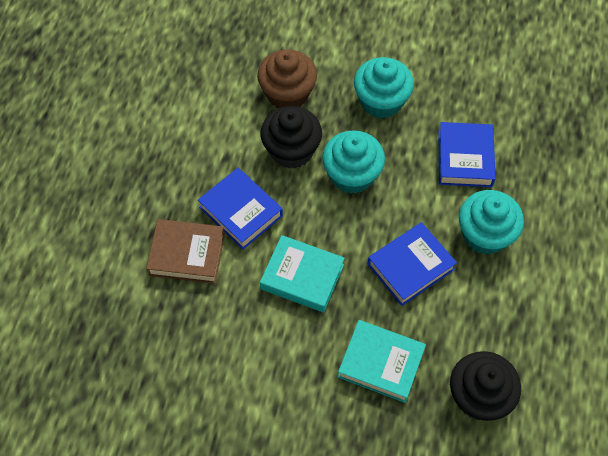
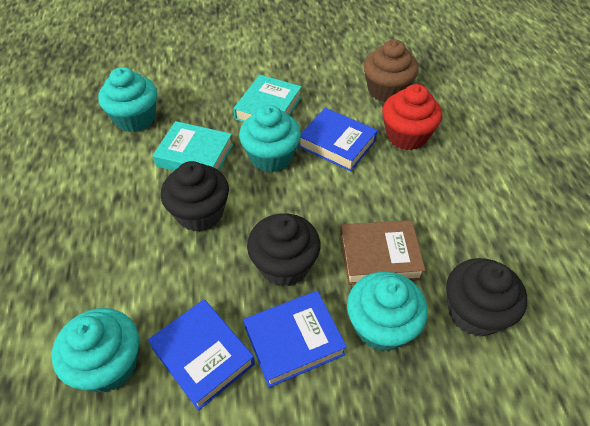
black cupcake: [260,106,322,169] [450,351,521,421] = 2 -> [161,161,229,232] [247,213,320,287] [446,258,527,337] = 3
red cupcake: none = 0 -> [382,84,442,150] = 1
turquoise cupcake: [322,130,385,194] [354,57,414,119] [459,190,524,255] = 3 -> [52,308,139,392] [98,67,157,132] [239,105,301,172] [347,271,428,351] = 4

